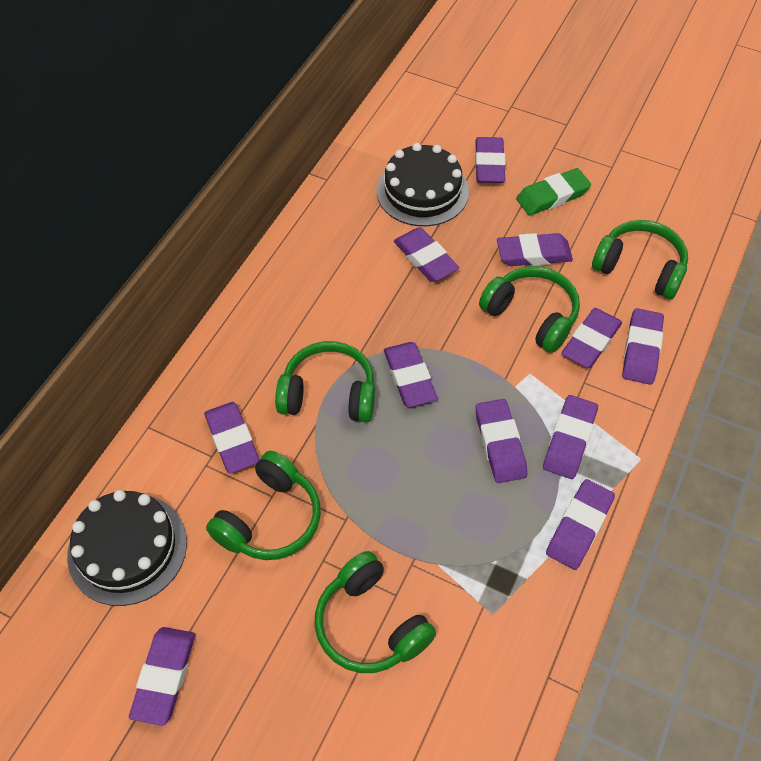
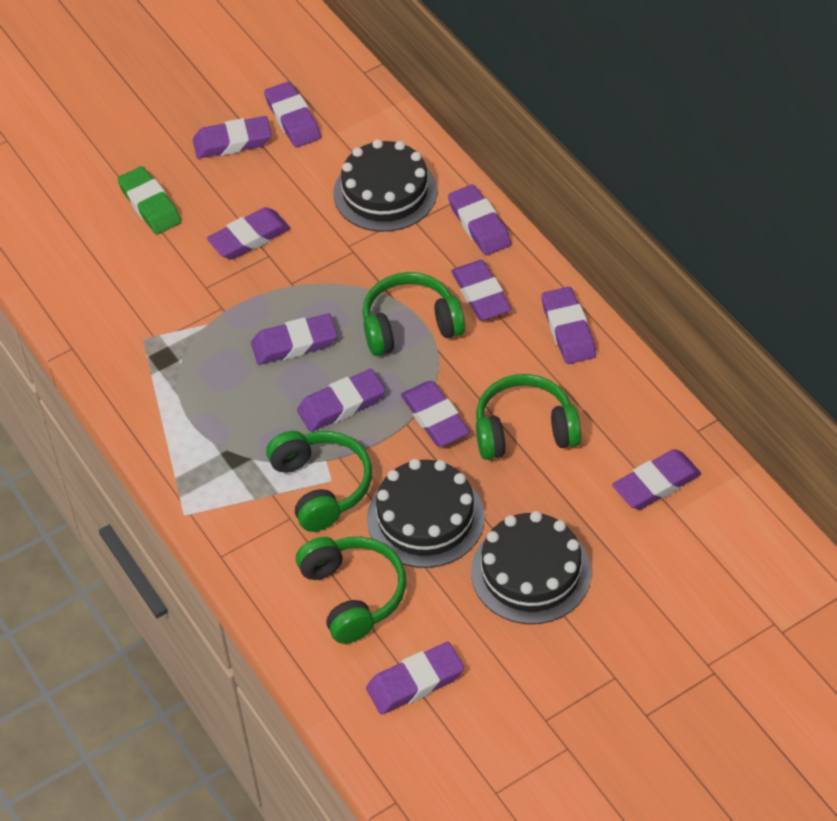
black cake: [67,490,187,606] [376,143,469,226] = 2 -> [333,139,437,232] [367,459,485,568] [471,511,591,624] = 3
green headphones: [206,451,321,560] [275,341,375,423] [314,551,436,673] [479,266,580,353] [592,220,688,299] = 5 -> [266,431,372,532] [296,537,406,644] [363,272,465,356] [476,374,581,460] = 4

